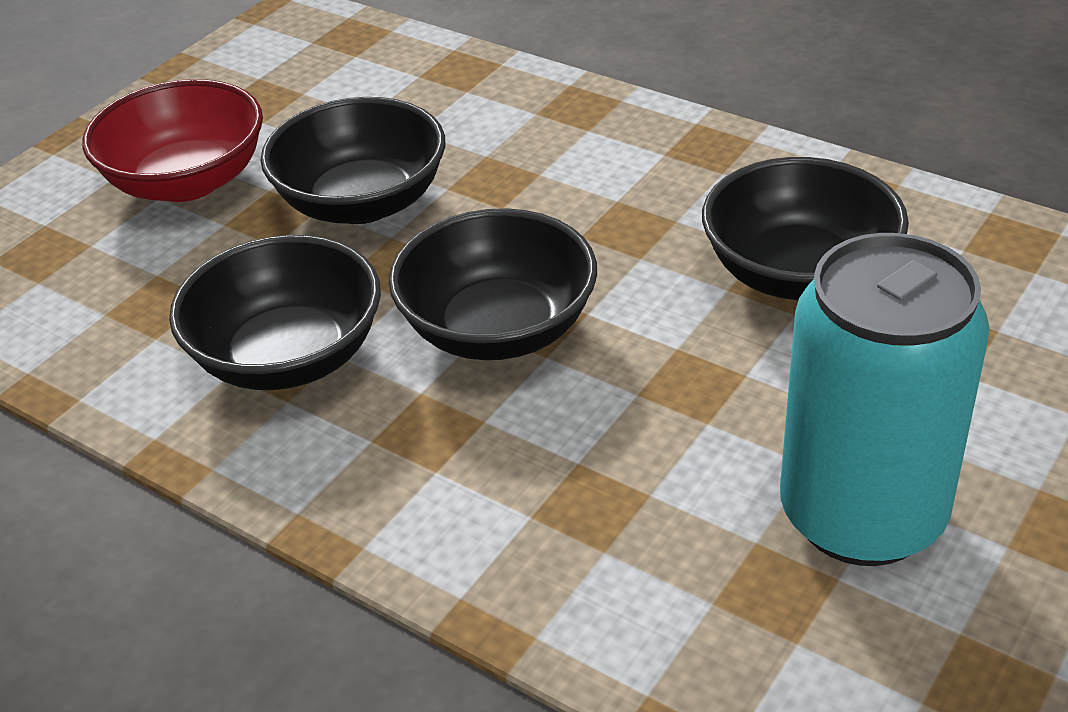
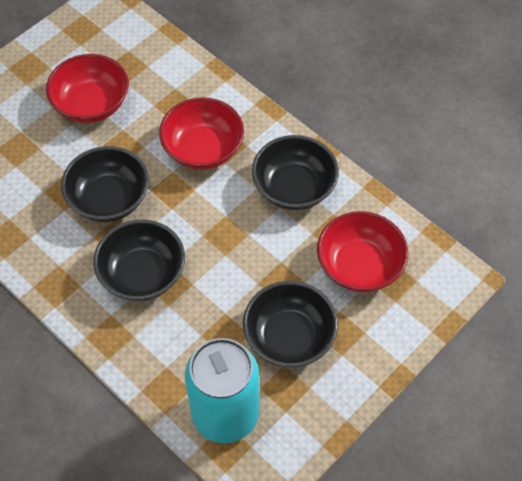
red bowl: [83,79,263,202] = 1 -> [46,54,129,123] [159,97,244,170] [317,211,408,292] = 3

